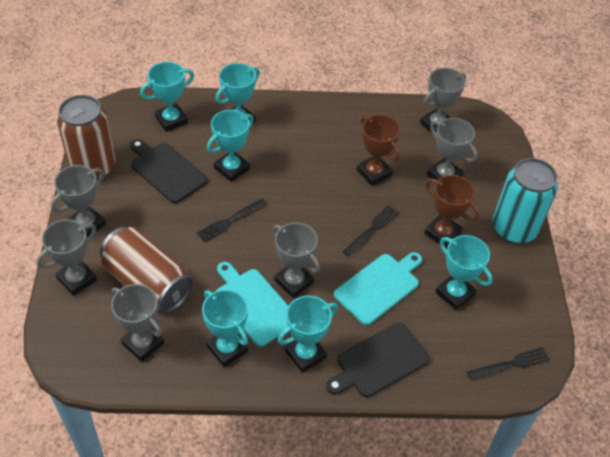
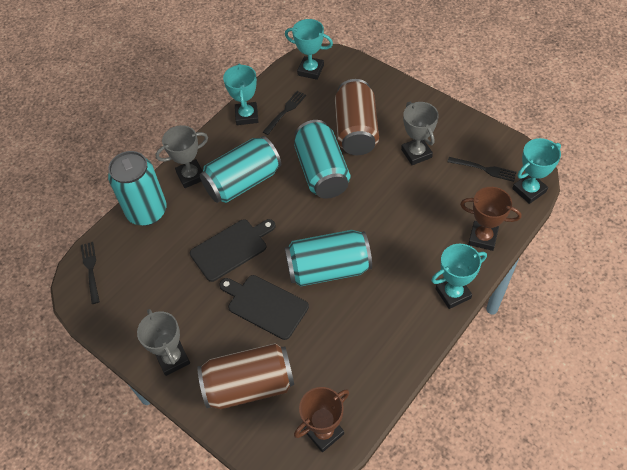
grey trophy: [37,219,97,296] [51,165,106,238] [111,284,164,362] [273,222,320,298] [420,68,466,133] [427,118,478,180] = 6 -> [137,309,190,376] [155,125,208,188] [401,102,439,165] = 3
turquoise can: [493,158,558,244] = 1 -> [108,151,167,226] [200,136,281,203] [285,230,372,287] [294,120,350,199] = 4
turquoise cutting board: [216,262,288,347] [334,252,422,325] = 2 -> none = 0
turquoise trophy: [140,62,194,132] [202,289,248,367] [207,110,254,182] [216,63,260,123] [278,296,338,373] [436,235,493,310] = 6 -> [223,64,258,125] [285,19,333,80] [431,244,487,309] [512,138,561,204] = 4

